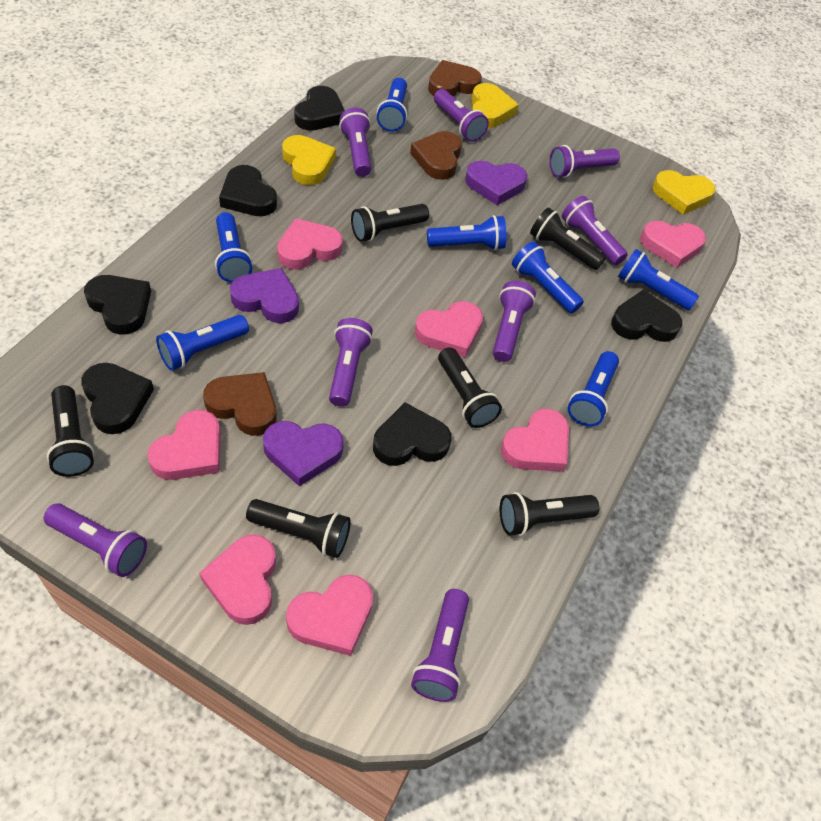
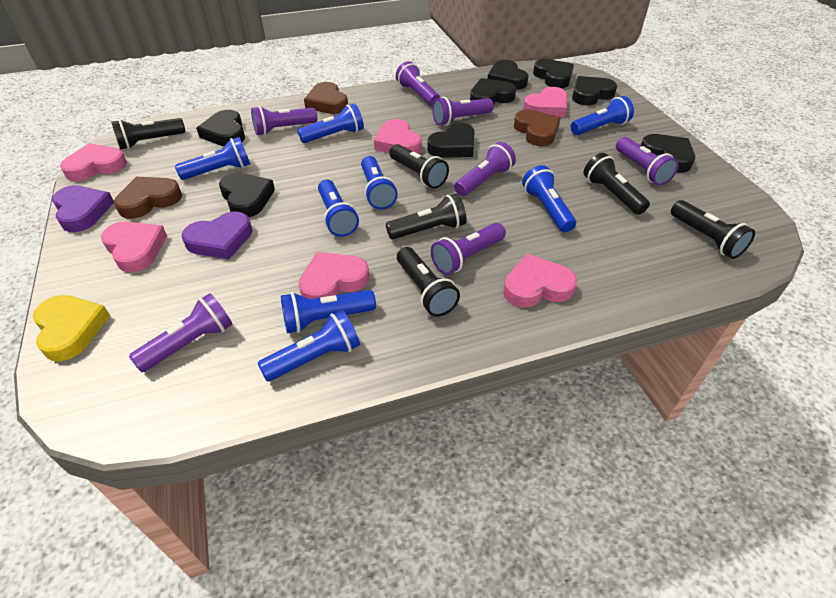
black heart: [81,363,154,434] [84,275,151,335] [219,165,277,216] [294,86,345,131] [373,402,451,466] [611,290,682,342] = 6 -> [196,110,245,146] [219,173,275,217] [427,123,475,158] [470,78,516,104] [488,60,529,90] [533,59,574,88] [572,76,617,105] [641,134,695,173] = 8
blue flashlight: [156,315,249,371] [215,212,252,283] [377,78,407,132] [427,215,506,250] [512,242,584,313] [568,351,619,427] [618,249,699,310] = 7 -> [175,137,250,180] [258,310,360,381] [281,290,376,333] [297,103,364,143] [318,180,359,237] [361,156,398,210] [522,165,576,232] [571,96,634,135] = 8
pink heart: [147,410,221,480] [199,534,276,625] [277,218,343,270] [286,575,373,656] [415,301,483,357] [500,409,569,472] [640,221,706,268] = 7 -> [60,143,127,181] [101,221,167,272] [298,252,369,299] [374,119,422,154] [503,254,577,308] [523,87,567,117] = 6
purple flashlight: [44,503,147,577] [329,318,373,407] [339,108,371,177] [411,589,469,702] [434,89,489,142] [493,281,536,362] [549,145,620,178] [562,196,628,265] = 8 -> [129,293,233,372] [251,106,317,135] [396,61,440,106] [431,223,506,275] [432,97,494,126] [454,142,516,196] [616,137,679,185] = 7
purple heart: [230,268,299,323] [263,421,344,486] [465,161,528,205] = 3 -> [52,185,114,232] [182,211,252,259] = 2
yellow heart: [282,135,336,185] [471,83,519,128] [652,170,715,215] = 3 -> [33,295,110,361] = 1

